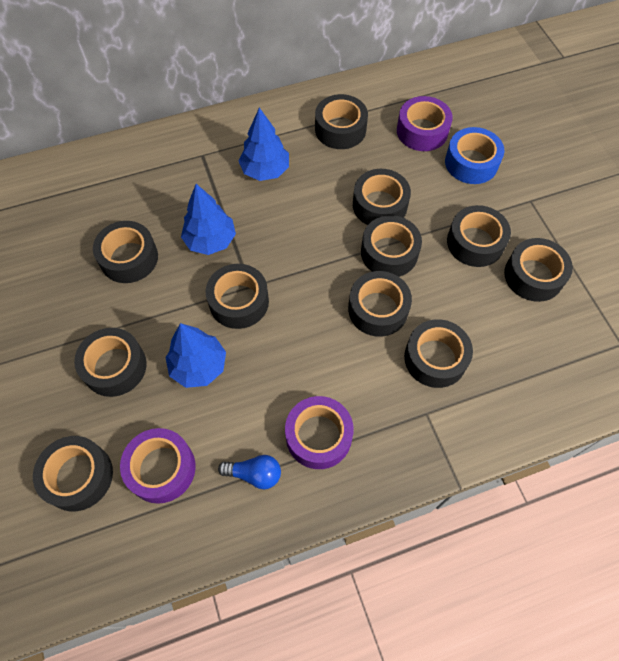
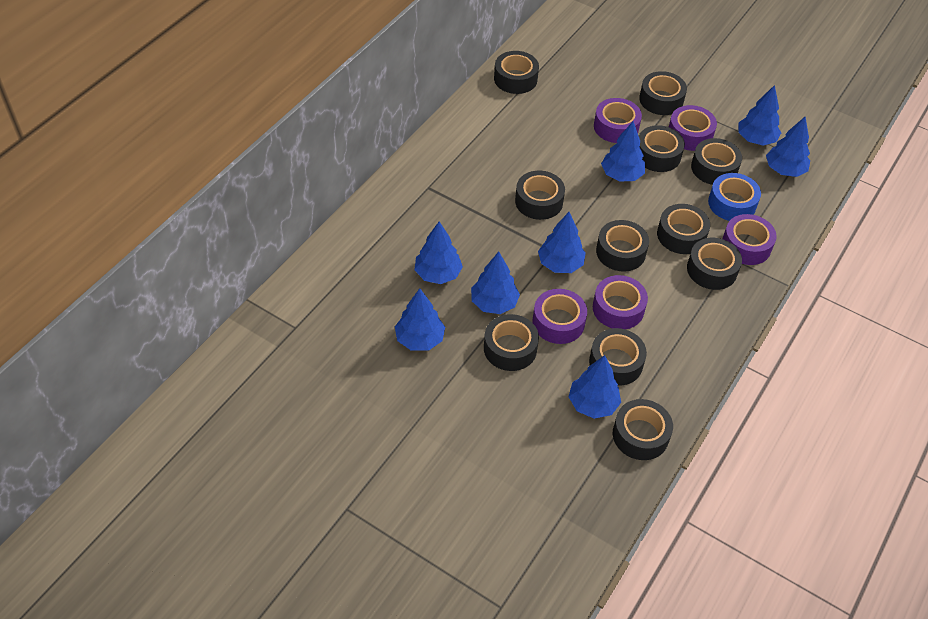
blue light bulb: [218,455,281,489] = 1 -> none = 0
blue tree: [165,323,226,388] [181,184,236,255] [238,107,289,181] = 3 -> [395,288,445,351] [414,222,463,284] [471,252,520,314] [538,212,586,273] [568,355,621,419] [601,121,645,182] [739,85,781,146] [766,117,810,177] = 8
purple tape: [120,428,196,504] [285,396,354,469] [397,96,453,151] = 3 -> [532,289,587,344] [593,275,648,329] [594,98,642,143] [669,105,717,151] [722,214,777,265] = 5

